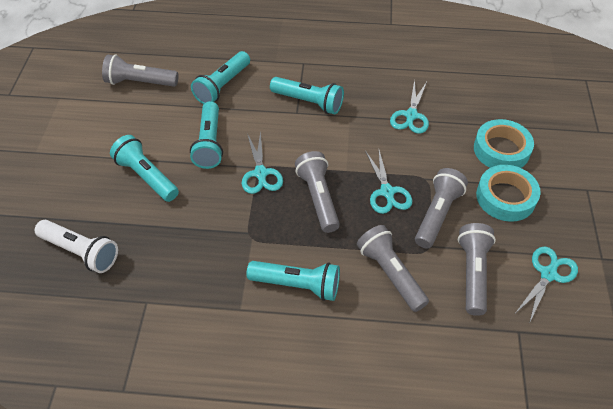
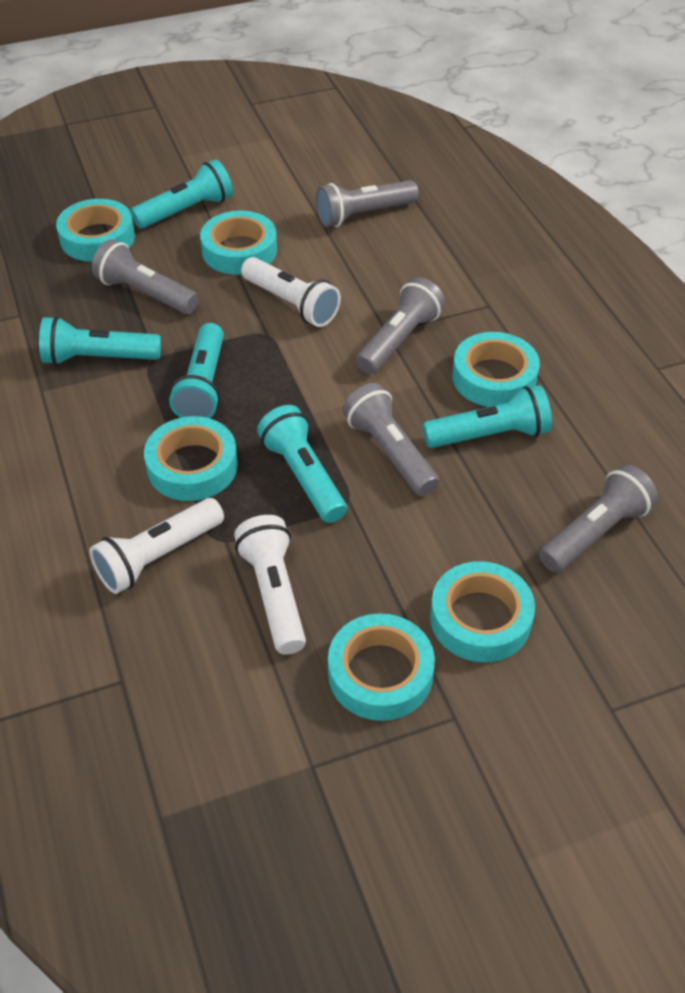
turquoise scissors: [242,131,283,194] [365,150,412,214] [390,80,429,134] [516,246,578,324] = 4 -> none = 0
turquoise tape: [474,119,534,168] [476,165,541,222] = 2 -> [56,199,135,262] [144,416,238,501] [200,211,277,275] [328,613,435,721] [430,561,535,662] [452,332,540,407] = 6
white flashlight: [35,220,118,273] = 1 -> [89,498,224,594] [234,515,306,654] [241,257,341,327] = 3

